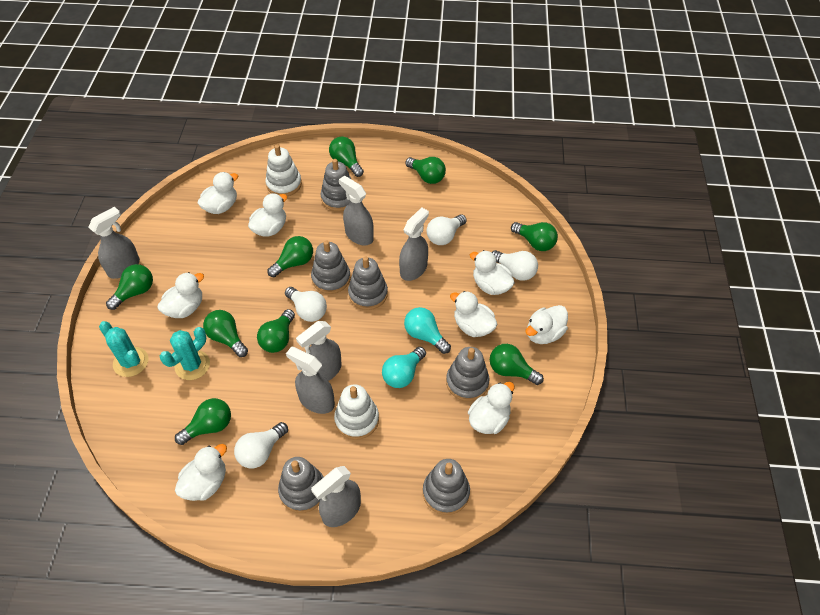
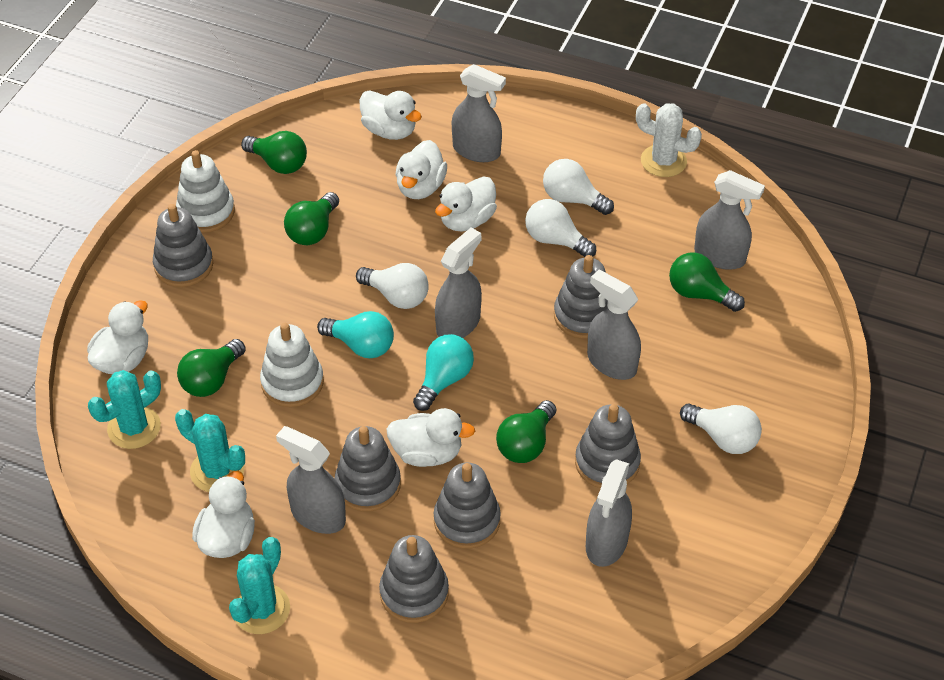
green light bulb: [106,264,153,310] [175,398,231,445] [203,310,248,357] [257,309,295,353] [268,236,313,277] [329,136,364,177] [405,157,446,184] [490,344,544,385] [511,222,558,251] = 9 -> [177,339,246,397] [241,131,307,174] [284,192,339,245] [496,400,556,463] [669,252,745,312] = 5
turquoise cactus: [99,321,148,377] [160,327,210,380] = 2 -> [88,370,161,449] [175,409,245,492] [229,537,290,634] = 3
white cactus: none = 0 -> [636,103,702,177] = 1
white duck: [157,272,204,318] [175,444,227,501] [198,172,238,214] [248,193,287,237] [450,291,497,337] [468,382,515,434] [470,250,515,295] [526,305,568,344] = 8 -> [87,300,148,374] [192,471,255,558] [360,90,422,140] [386,408,475,467] [396,140,447,199] [435,176,497,231] = 6

